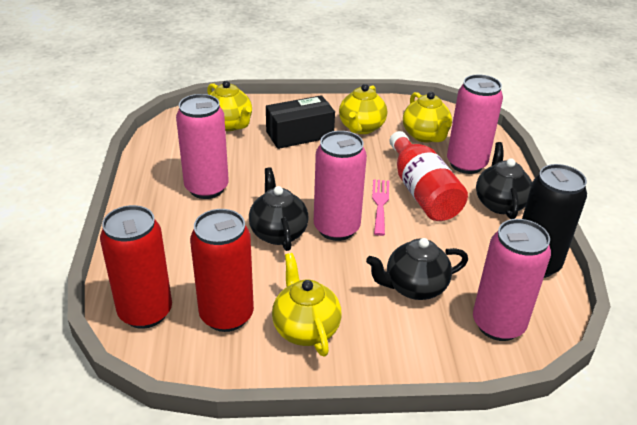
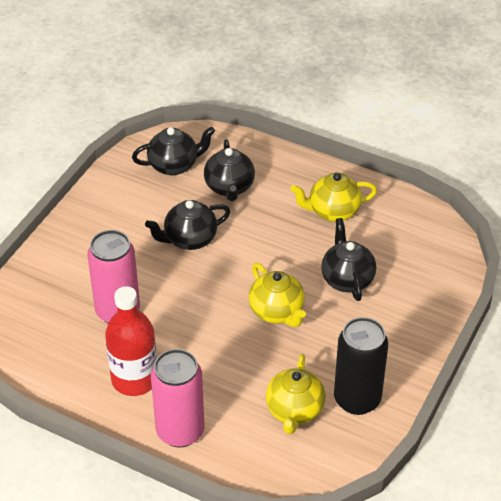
black box: [266,95,335,149] = 1 -> none = 0
black teapot: [249,167,309,251] [366,238,468,300] [476,142,532,219] = 3 -> [132,127,215,175] [145,200,230,250] [204,139,255,201] [321,218,376,301] = 4
pink can: [176,94,229,199] [314,131,367,241] [447,75,503,174] [473,219,551,341] = 4 -> [87,230,140,323] [151,349,205,447] = 2
pink fork: [372,179,389,236] = 1 -> none = 0
red can: [100,205,172,329] [190,209,254,332] = 2 -> none = 0
yellow teapot: [207,81,252,131] [272,253,342,357] [339,84,387,134] [403,92,452,143] = 4 -> [249,263,306,327] [266,354,326,434] [291,173,377,222] = 3

